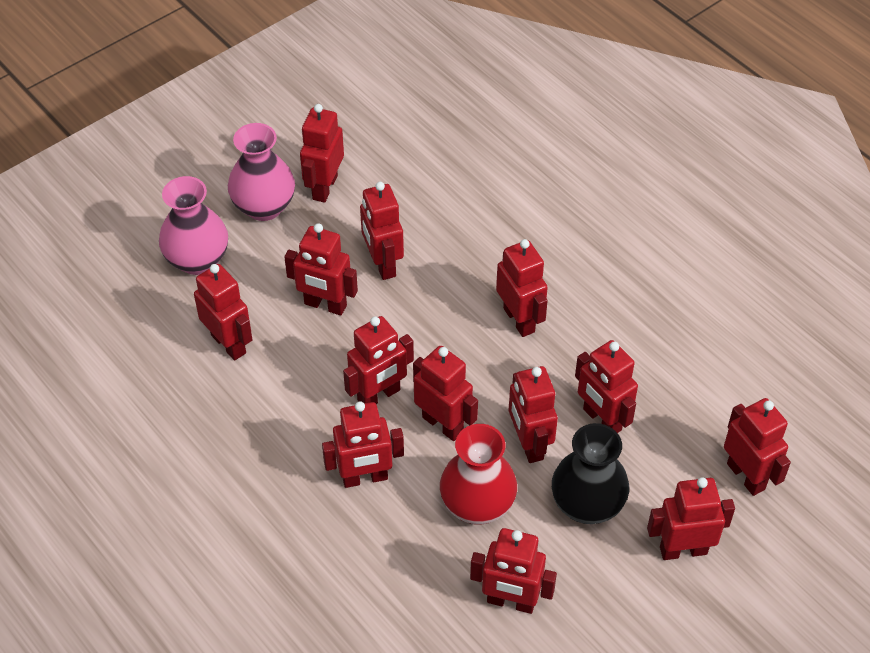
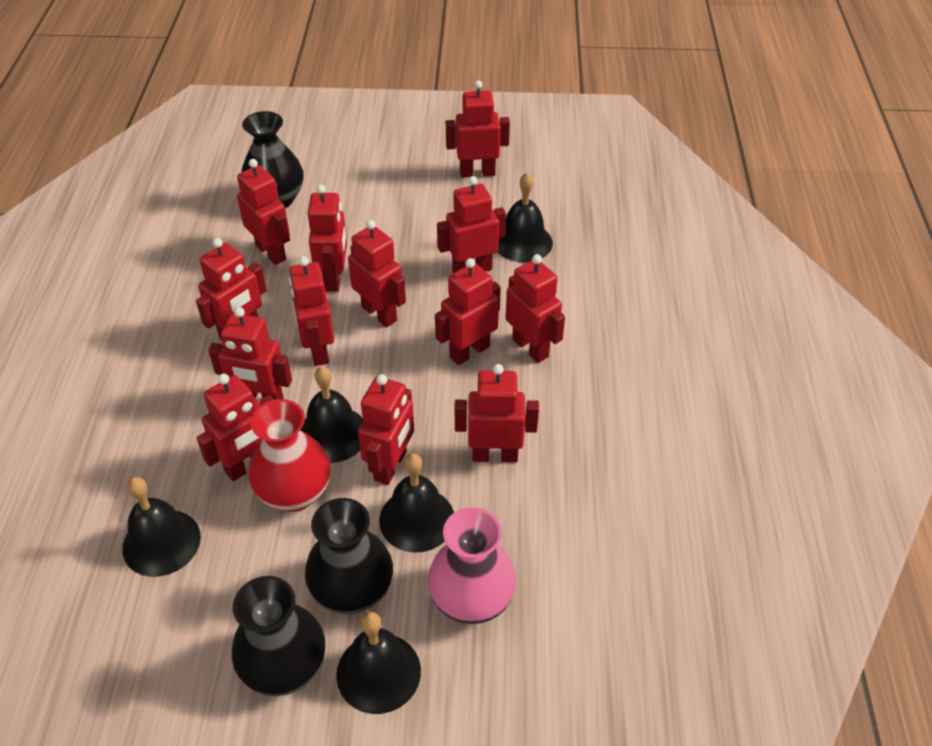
black bell: none = 0 -> [122,477,201,577] [301,366,363,463] [336,612,421,714] [379,453,454,553] [498,172,553,263] = 5
black vase: [552,423,629,524] = 1 -> [232,576,325,696] [242,111,304,208] [305,498,393,614] = 3
pink vase: [159,176,228,275] [228,123,295,221] = 2 -> [428,507,516,624] = 1

